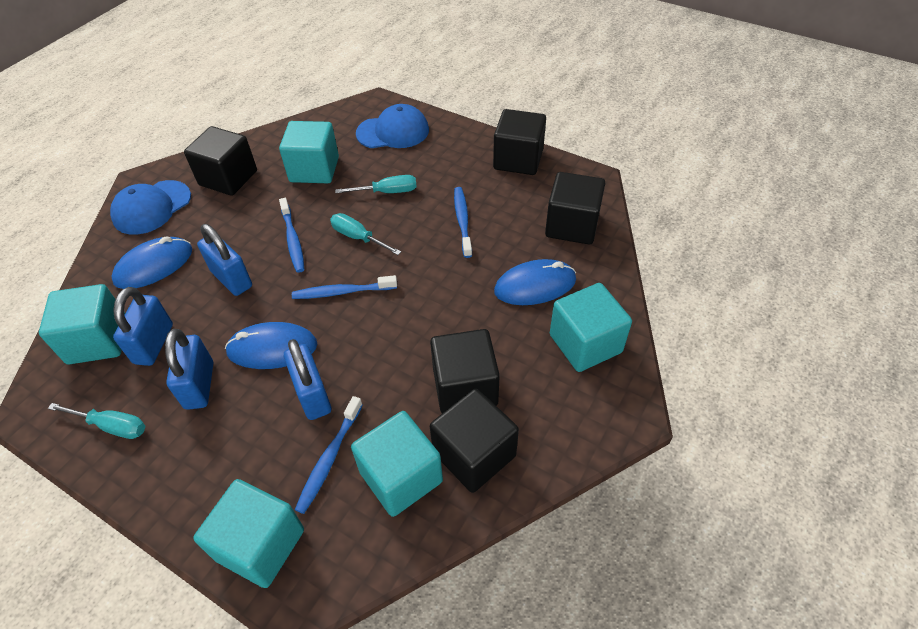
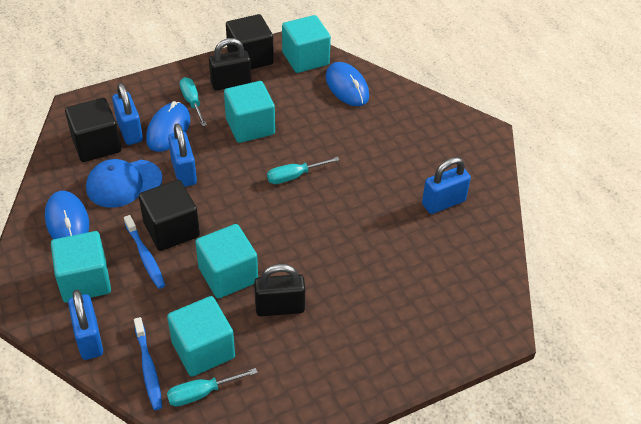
black cube: [184,126,257,196] [430,329,500,413] [430,389,519,493] [493,109,546,175] [545,172,605,245] = 5 -> [65,98,121,162] [139,180,200,251] [226,14,274,69] = 3
black padlock: none = 0 -> [209,38,251,91] [254,264,305,316] = 2
blue cap: [110,180,191,235] [356,104,429,148] = 2 -> [86,159,163,208] = 1
blue toothbrush: [279,198,305,273] [292,275,397,299] [295,396,363,514] [454,187,472,258] = 4 -> [124,215,166,289] [134,317,162,410] = 2

